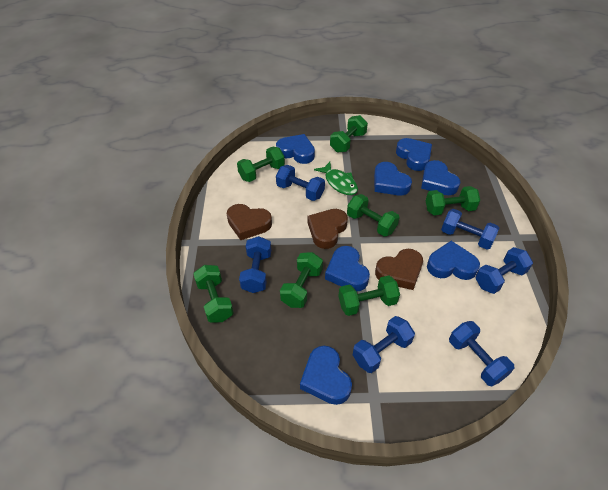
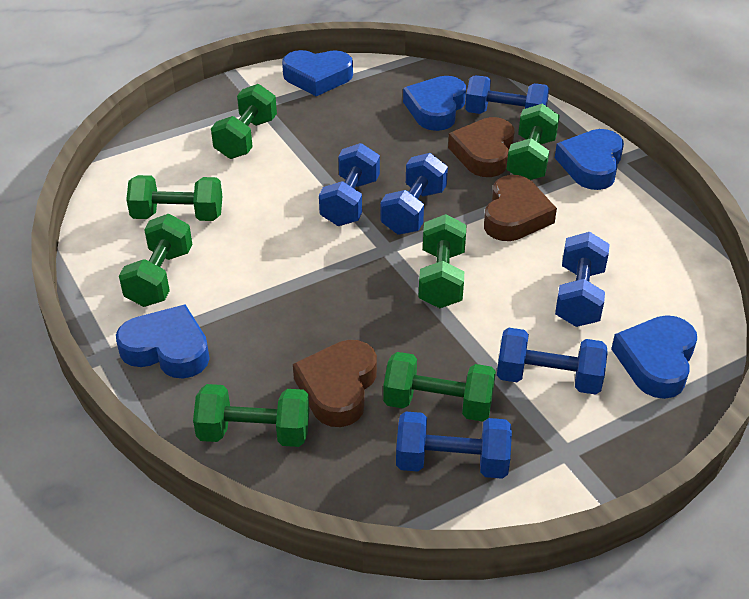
blue heart: [276,134,315,164] [300,346,352,405] [325,246,370,291] [374,162,412,195] [396,138,432,171] [421,160,460,195] [427,241,480,280] = 7 -> [116,304,210,378] [282,50,353,96] [403,76,466,131] [555,129,624,190] [611,315,697,399] = 5
green fish: [314,162,358,195] = 1 -> none = 0

